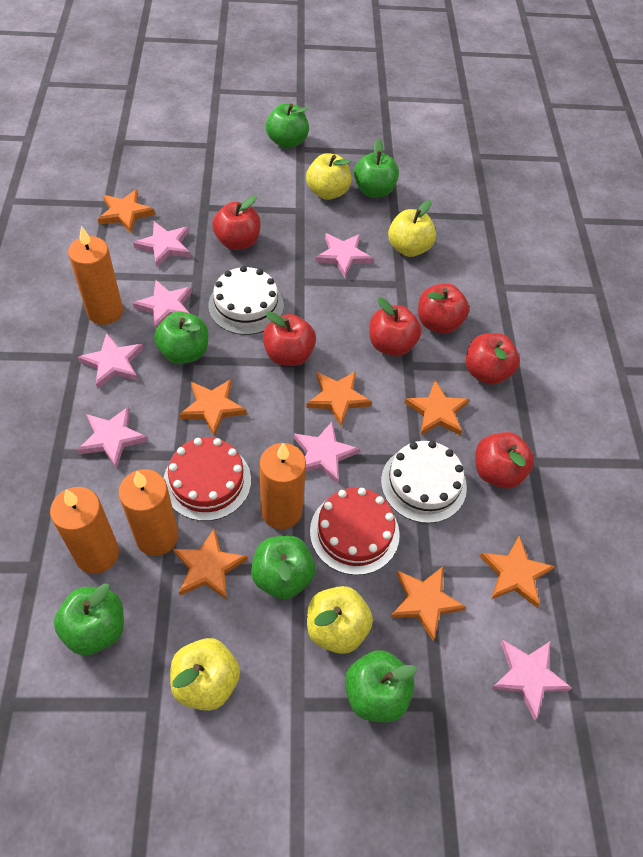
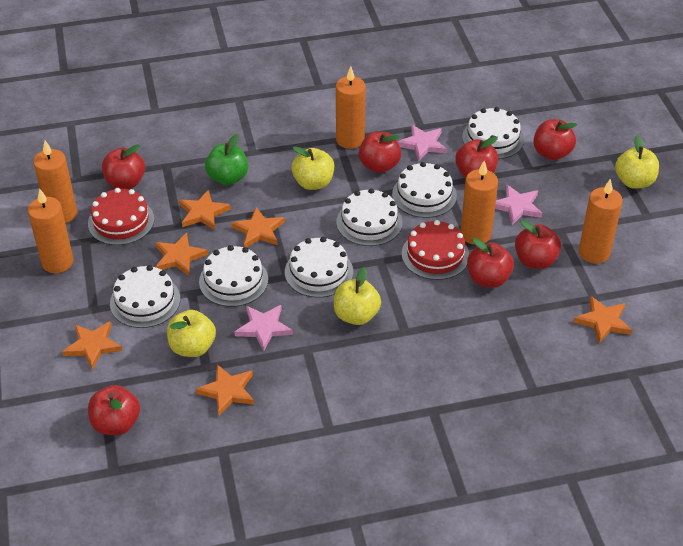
green apple: [54,584,124,655] [154,312,208,364] [251,536,315,599] [266,103,309,149] [345,650,417,722] [354,139,399,198] = 6 -> [205,134,248,185] = 1
orange candle: [50,487,119,574] [68,226,123,325] [119,469,179,556] [260,443,306,529] = 4 -> [28,188,74,273] [33,141,77,223] [336,66,366,149] [460,161,498,245] [579,179,623,264] = 5
orange star: [98,189,155,233] [173,529,248,600] [179,379,247,437] [306,371,372,426] [390,567,466,641] [404,380,470,436] [480,536,555,608] = 7 -> [62,321,122,370] [155,233,208,276] [179,190,231,230] [196,364,254,416] [231,207,285,247] [574,296,632,343] = 6
pink star: [77,406,148,469] [78,333,143,389] [132,280,192,331] [133,222,190,268] [294,422,360,484] [315,233,373,278] [491,640,573,720] = 7 -> [235,305,293,351] [398,125,447,162] [495,184,542,225] = 3
red apple: [212,196,261,250] [263,311,316,366] [369,297,422,356] [418,284,469,334] [465,333,520,385] [476,432,534,489] = 6 -> [88,385,140,435] [102,144,145,189] [359,132,401,173] [455,136,498,178] [467,238,514,288] [515,220,561,269] [533,119,577,160] = 7
white cake: [208,266,284,335] [381,441,467,523] = 2 -> [110,265,180,328] [199,245,268,307] [285,237,353,298] [336,188,402,246] [392,162,457,218] [462,107,524,159] = 6

